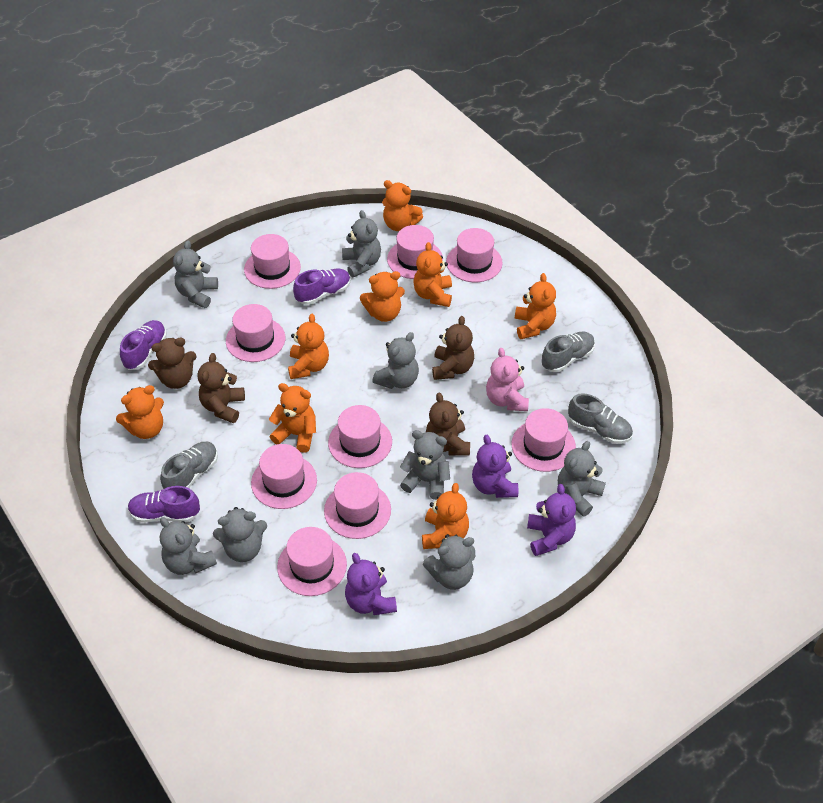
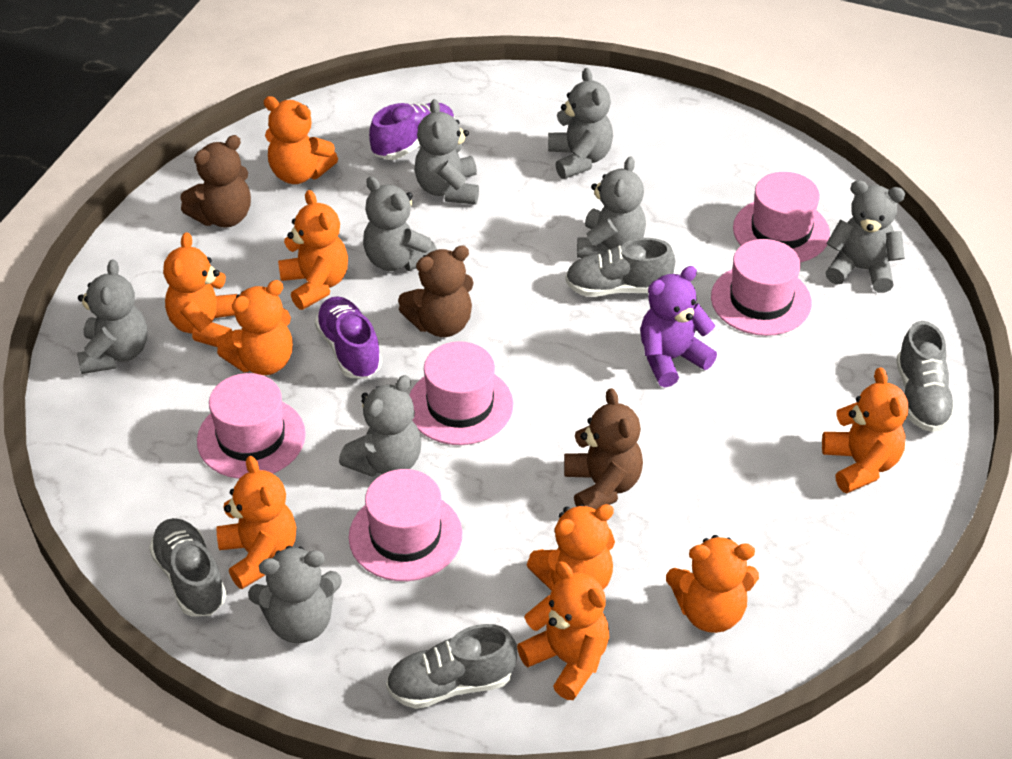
brown teddy bear: [148,338,197,389] [198,353,245,423] [426,392,470,456] [432,316,474,380] = 4 -> [180,135,251,228] [398,246,473,337] [564,388,643,510] = 3
grey shoe: [160,442,218,489] [541,331,595,372] [568,393,633,444] = 3 -> [149,518,227,616] [386,624,517,709] [565,238,675,297] [896,321,956,432] = 4
orange teddy bear: [116,385,164,439] [269,383,316,453] [288,314,329,379] [360,271,405,322] [382,180,423,231] [413,242,452,307] [422,483,469,549] [515,273,556,339] = 8 -> [163,232,237,347] [216,280,293,375] [216,456,296,589] [264,96,338,184] [278,190,348,310] [517,562,609,700] [527,504,615,591] [666,535,759,633] [822,368,909,493] = 9
pink hat: [226,304,285,362] [244,234,301,289] [251,444,317,509] [277,527,347,596] [324,472,391,539] [328,405,392,468] [387,225,443,279] [446,228,503,282] [511,408,576,472] = 9 -> [197,373,306,479] [349,469,462,581] [409,341,513,445] [711,239,812,336] [733,172,830,262] = 5
pink teddy bear: [486,348,529,411] = 1 -> none = 0
purple shoe: [120,320,167,370] [128,486,200,523] [293,269,351,305] = 3 -> [315,296,382,378] [369,103,455,160] = 2
purple teddy bear: [345,553,397,615] [472,435,518,498] [527,484,576,556] = 3 -> [640,266,717,387] = 1

